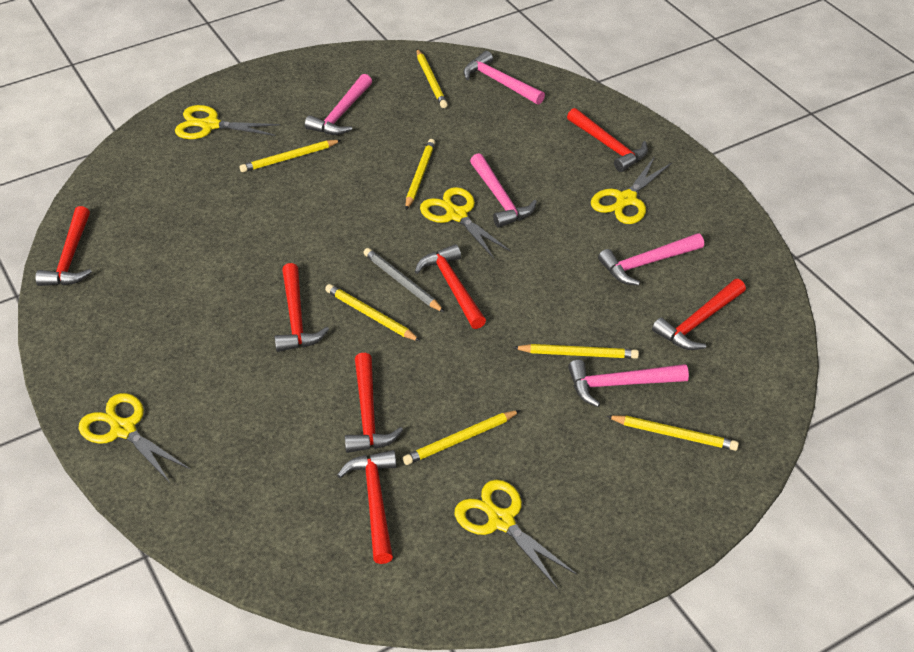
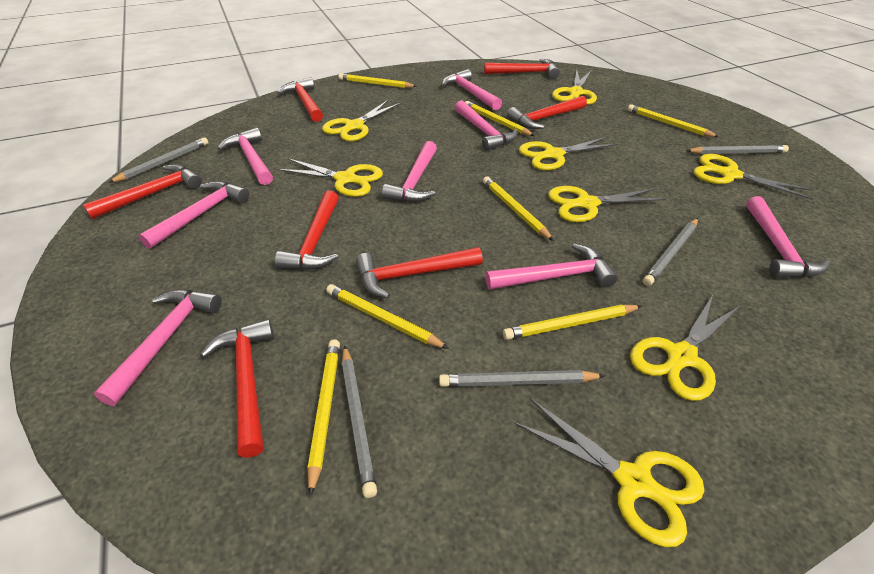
grey pencil: [363,248,445,313] = 1 -> [108,137,209,183] [342,345,377,498] [439,370,605,387] [643,218,698,286] [686,145,789,154] = 5
pink hammer: [305,74,372,135] [464,51,545,105] [470,153,537,228] [568,360,689,407] [598,233,704,286] = 5 -> [94,289,222,406] [138,181,249,249] [217,128,273,185] [382,141,437,202] [442,69,502,110] [455,100,518,151] [485,243,618,290] [746,196,830,278] = 8
yellow scissors: [78,393,190,483] [175,105,281,139] [420,187,512,260] [455,480,577,589] [591,156,672,224] = 5 -> [277,158,383,197] [322,100,401,141] [514,399,704,547] [519,137,618,170] [548,186,666,222] [552,70,597,105] [630,295,741,401] [693,154,813,200] = 8

